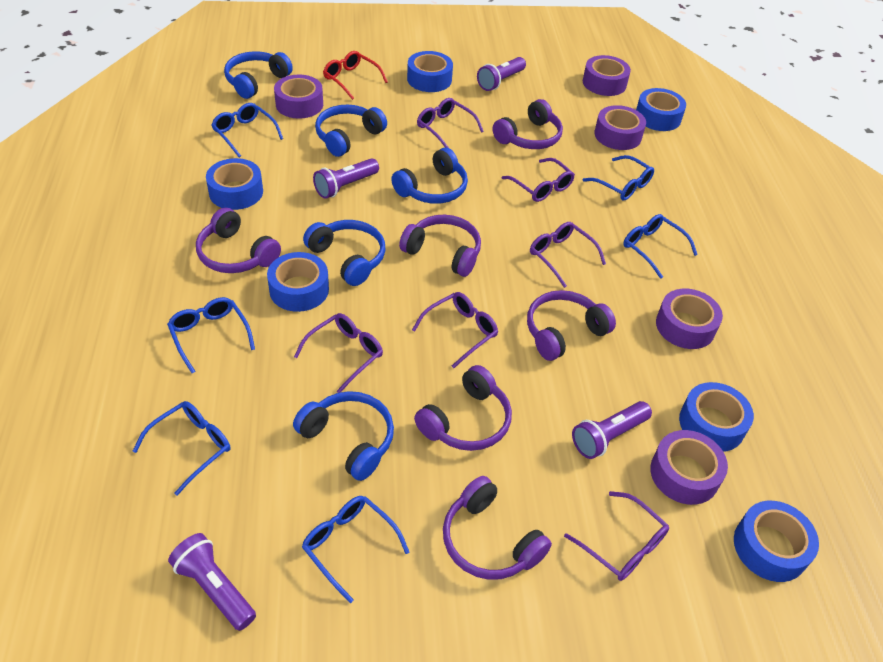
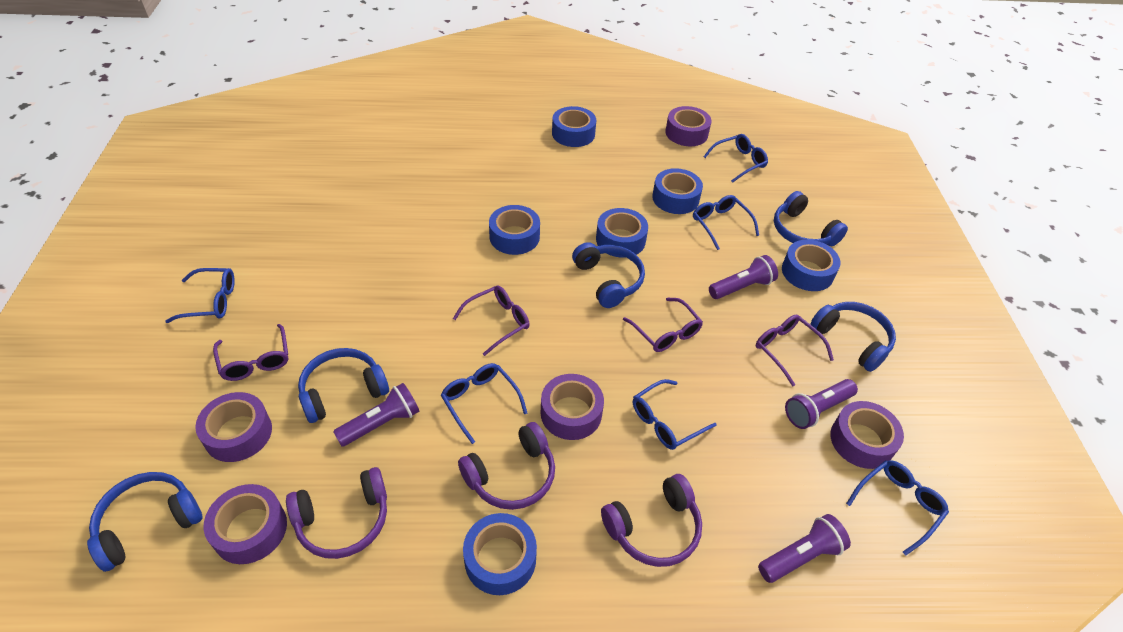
purple glasses: [294,313,383,393] [412,292,498,368] [417,98,484,148] [502,158,575,202] [530,222,606,288] [564,491,669,581] = 6 -> [213,324,288,381] [453,286,530,356] [623,298,703,352] [756,314,834,386] = 4
purple headphones: [196,208,281,273] [399,215,481,277] [414,365,512,451] [443,476,552,580] [492,99,563,149] [527,290,616,361] = 6 -> [286,467,387,559] [458,422,555,510] [601,474,702,567] = 3
red glasses: [323,51,388,100] = 1 -> none = 0

